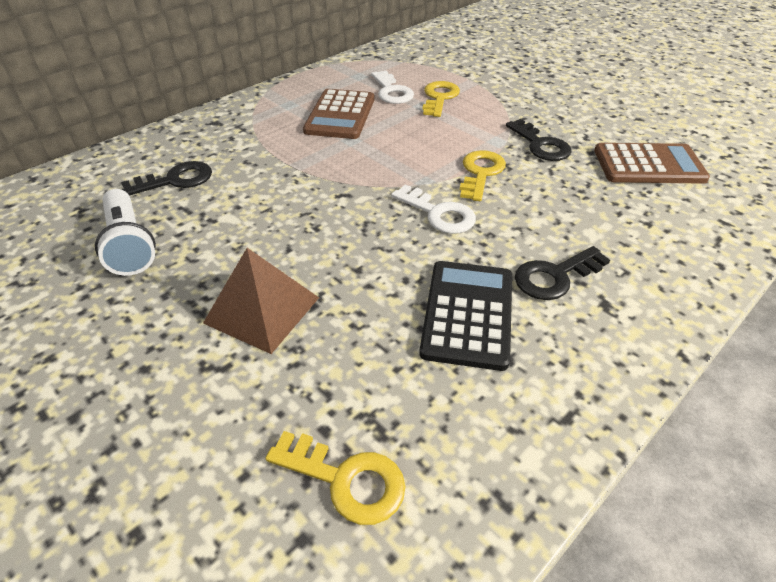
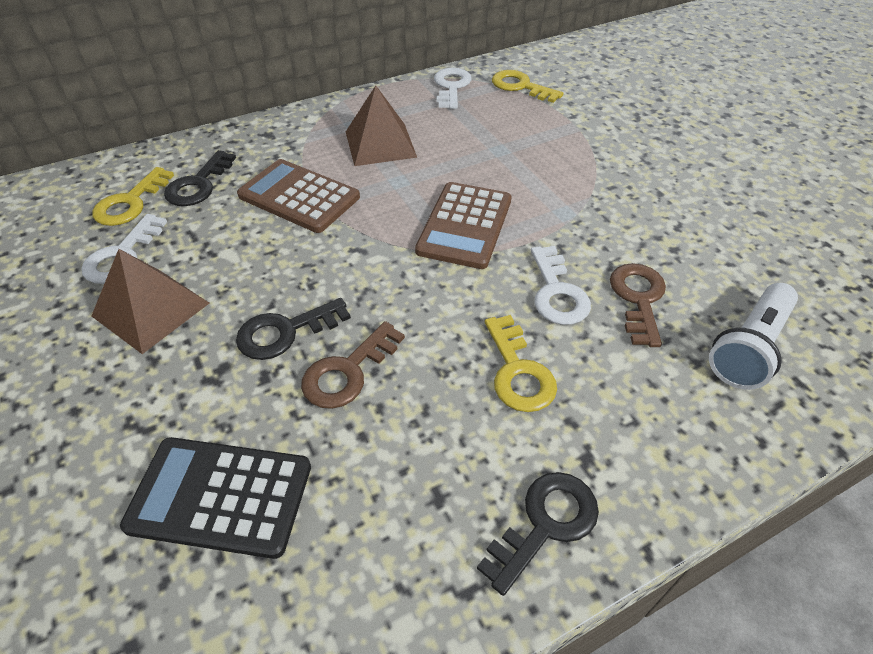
brown key: none = 0 -> [301,321,405,409] [610,263,666,347] = 2
brown pyramid: [203,248,319,354] = 1 -> [92,249,209,354] [346,85,417,166] = 2
white key: [371,70,414,104] [391,184,476,234] = 2 -> [81,214,167,284] [434,68,472,109] [531,246,591,325] = 3

